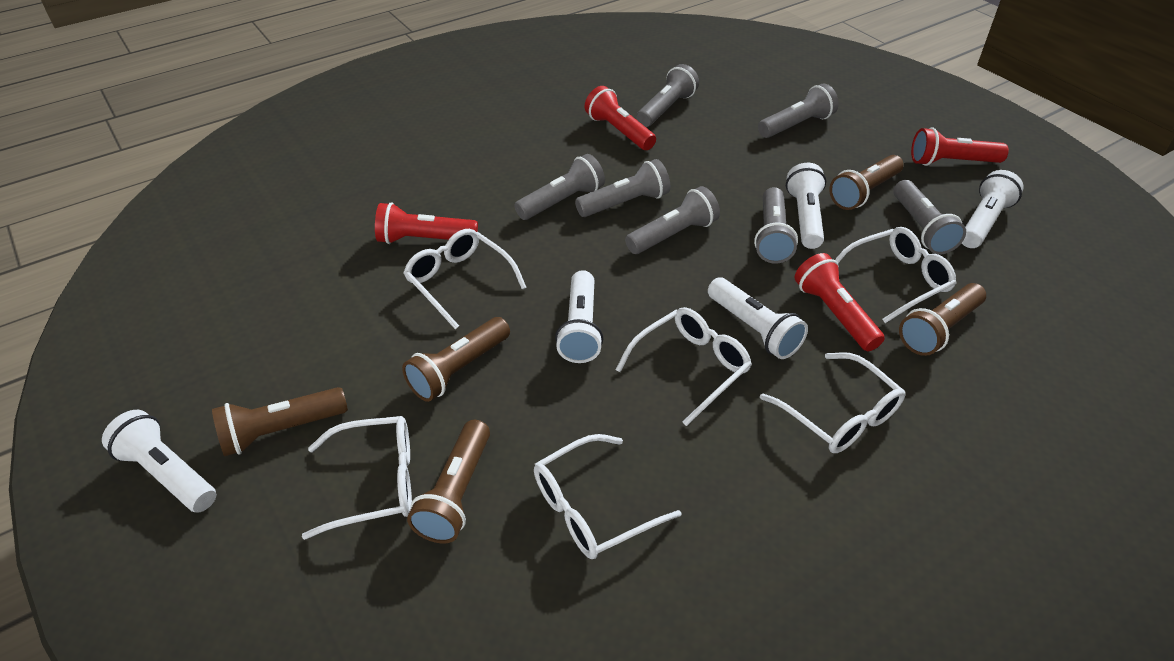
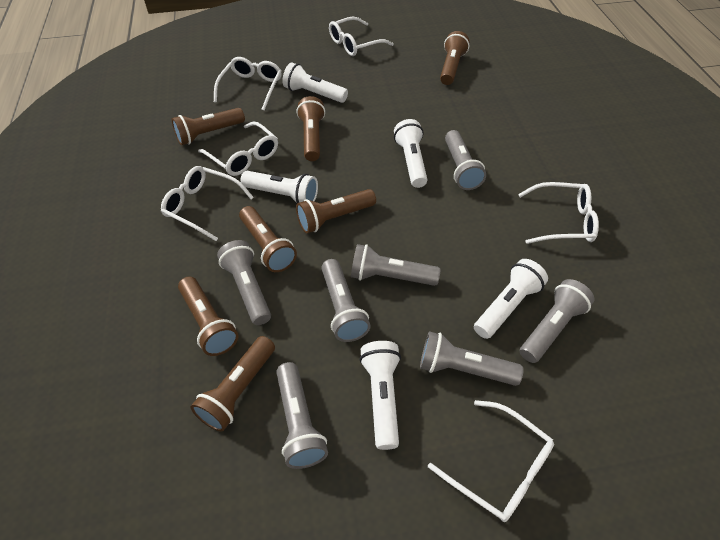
brown flashlight: [212,387,348,456] [402,317,510,402] [407,420,490,543] [829,155,904,210] [899,283,986,356] = 5 -> [172,108,245,145] [178,277,239,356] [191,336,275,432] [239,206,297,272] [296,96,325,161] [296,189,376,234] [440,31,469,85] = 7
red flashlight: [375,202,478,244] [585,86,656,150] [795,253,885,351] [911,128,1009,166] = 4 -> none = 0

